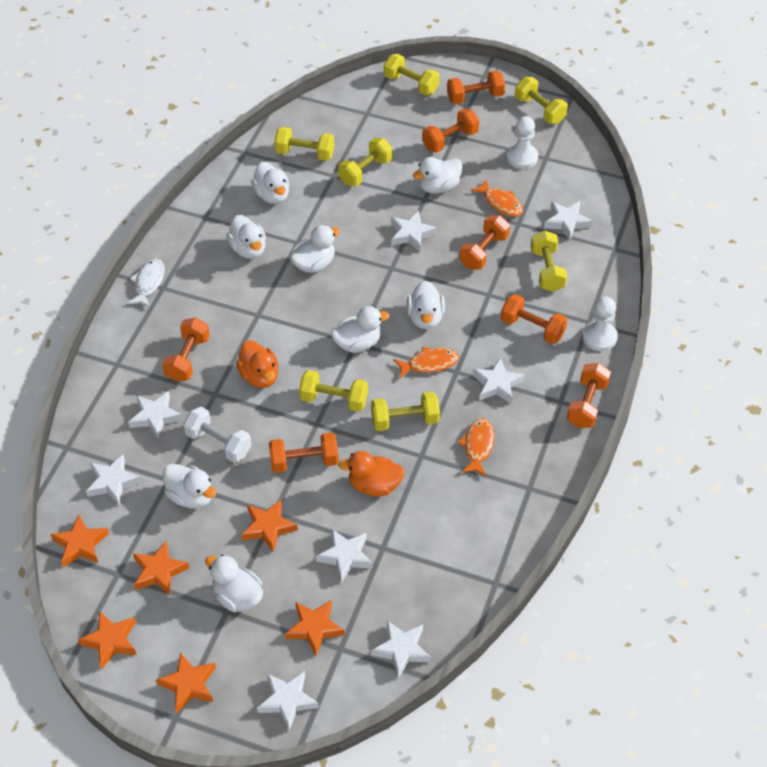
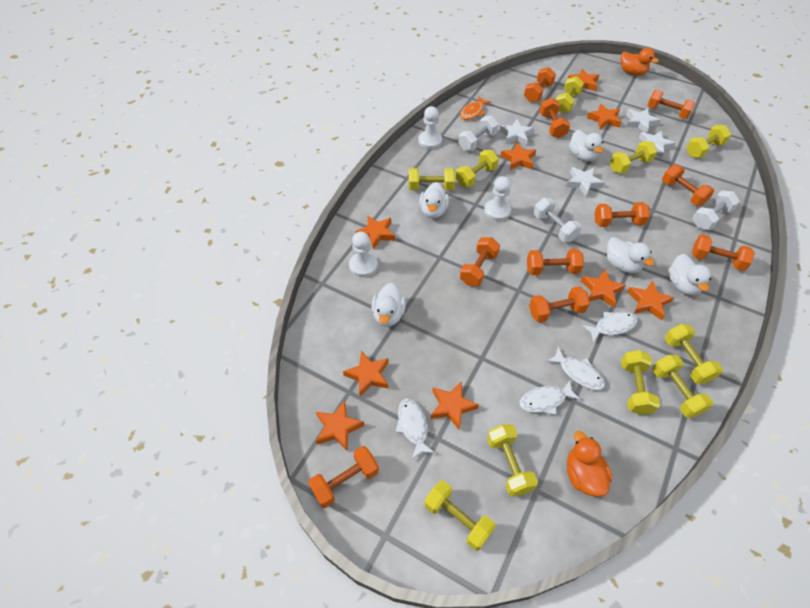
orange dumbbell: [162,318,210,382] [269,433,339,473] [422,108,479,152] [447,70,505,104] [459,215,510,270] [501,294,567,344] [567,363,611,428] = 7 -> [308,446,379,508] [460,237,500,286] [524,67,556,102] [527,249,584,275] [529,286,590,323] [540,98,570,138] [594,202,650,227] [647,89,695,119] [662,165,714,206] [692,234,755,271] = 10
orange fish: [394,347,459,379] [458,418,495,476] [470,180,523,217] = 3 -> [460,96,491,120] = 1
orange star: [50,515,109,567] [78,611,137,669] [133,541,189,595] [156,652,216,713] [241,500,298,552] [285,600,345,656] = 6 -> [316,400,364,451] [343,351,389,396] [356,215,395,249] [431,381,479,430] [500,143,536,170] [568,69,599,91] [581,270,626,308] [587,104,621,129] [627,280,674,320] = 9
white duck: [163,464,216,509] [205,555,263,612] [226,215,266,259] [251,162,290,204] [290,225,340,273] [331,306,390,353] [406,281,445,329] [413,157,462,194] = 8 -> [371,283,406,327] [419,182,449,218] [569,130,603,162] [607,237,654,273] [668,254,711,295] = 5
white dumbbell: [183,407,252,463] = 1 -> [458,116,499,151] [533,198,582,242] [692,190,740,230] = 3
white fish: [127,259,165,307] = 1 -> [395,398,435,459] [519,380,581,415] [546,347,605,390] [582,312,637,343] = 4
white pawn: [506,116,538,169] [582,297,618,351] = 2 -> [349,232,378,277] [418,106,442,149] [484,176,511,221] = 3
white star: [86,454,142,505] [128,391,183,439] [257,671,319,731] [316,529,373,583] [371,621,431,678] [391,211,437,252] [472,357,525,404] [544,201,593,241] = 8 -> [499,120,534,146] [566,167,605,196] [626,108,661,133] [639,131,676,158] = 4
yellow dumbbell: [274,127,334,161] [299,370,368,412] [338,138,392,186] [371,392,440,431] [384,54,440,96] [515,77,568,124] [530,230,567,292] = 7 -> [409,168,455,190] [424,481,496,551] [456,150,499,187] [487,424,538,497] [556,76,584,113] [610,141,657,174] [621,350,660,415] [652,355,713,418] [664,324,723,384] [686,125,731,158] = 10

